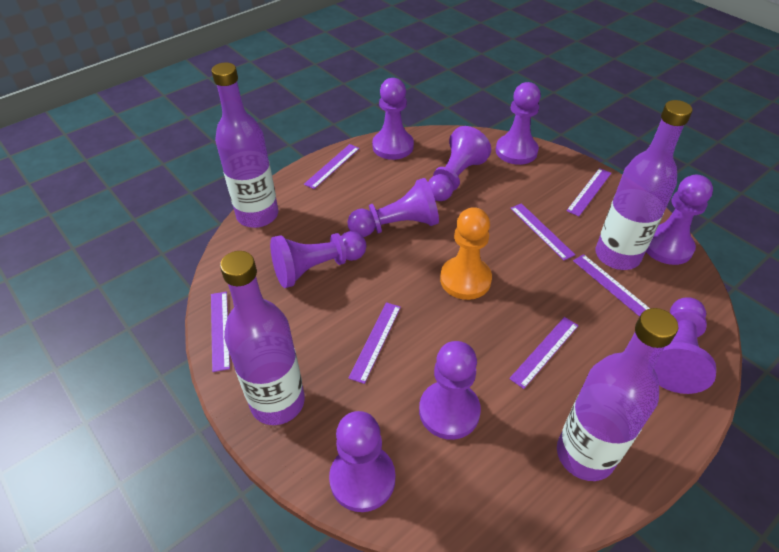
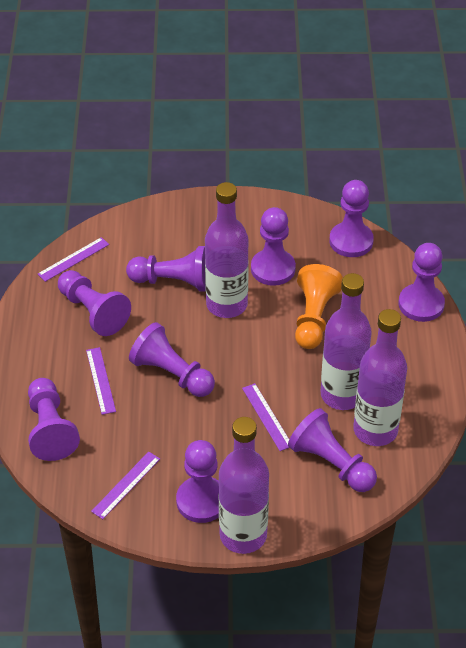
purple ruler: [211,292,230,372] [304,144,360,189] [349,302,401,384] [509,317,579,389] [510,203,575,260] [566,168,611,216] [573,254,650,317] = 7 -> [38,237,109,282] [86,347,116,415] [91,451,160,519] [242,383,290,451] = 4

